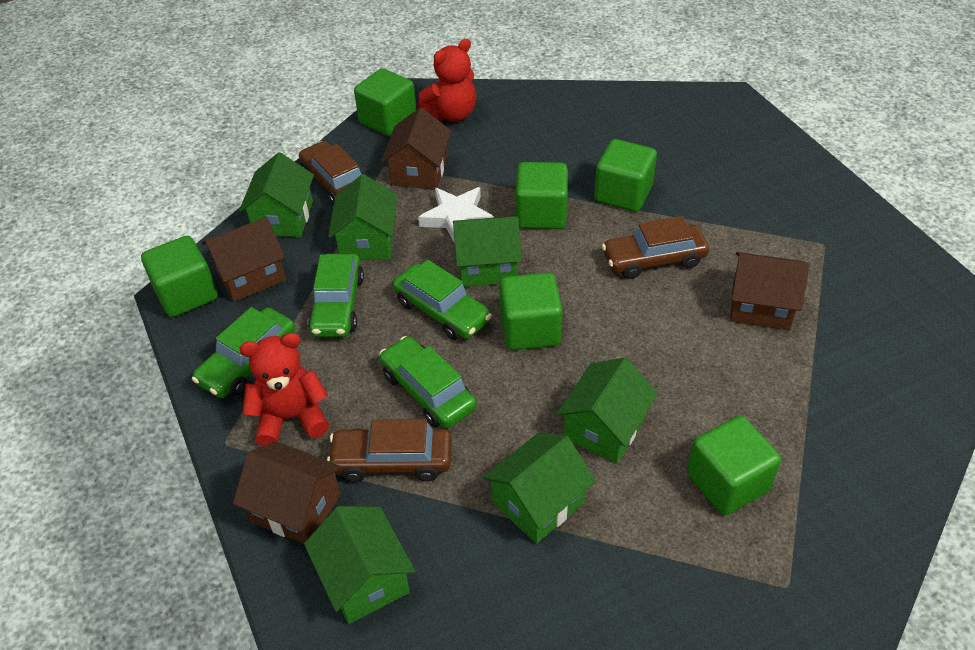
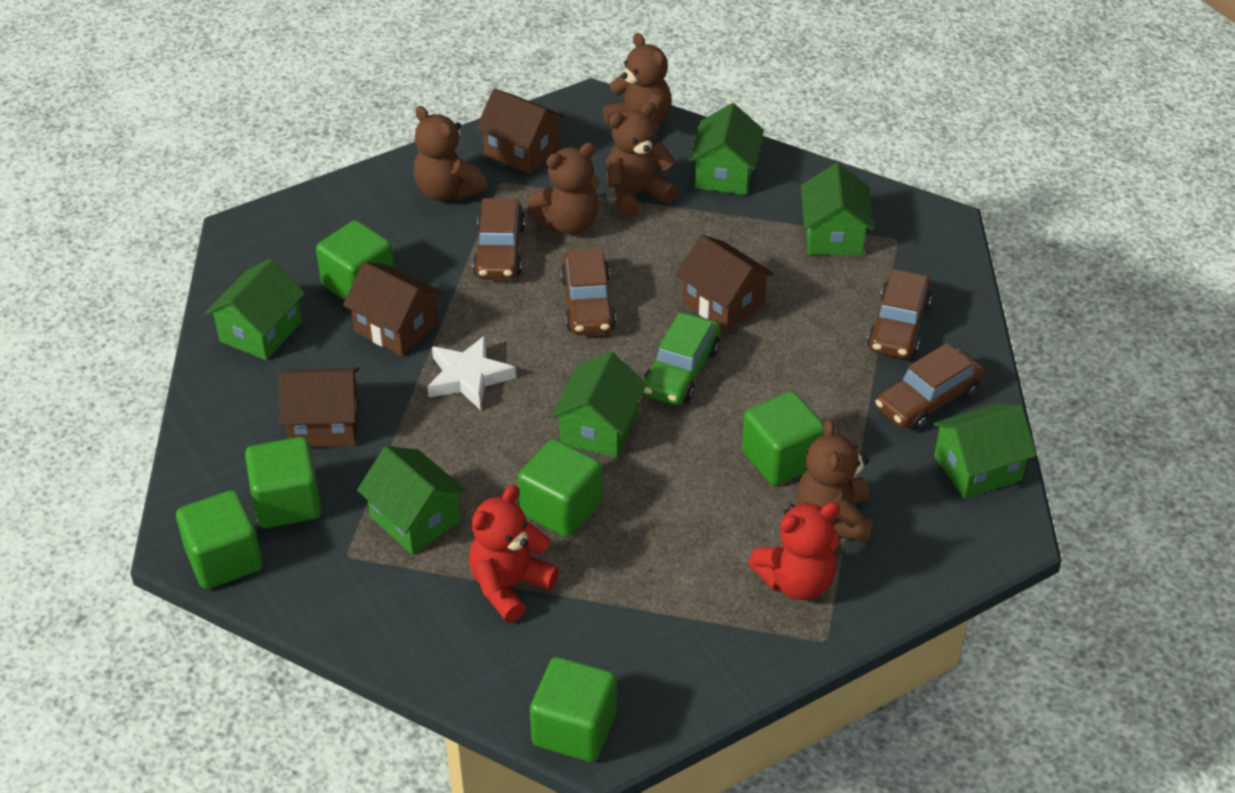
brown car: [299,141,361,206] [327,419,452,482] [602,216,709,279] = 3 -> [473,198,525,280] [560,249,616,335] [867,269,932,359] [875,343,985,430] = 4
brown teddy bear: none = 0 -> [413,106,488,201] [527,143,599,235] [603,33,672,131] [606,102,678,217] [797,419,873,542] = 5
green car: [192,307,295,398] [308,253,364,337] [379,336,476,428] [393,260,492,340] = 4 -> [643,312,720,405] = 1

